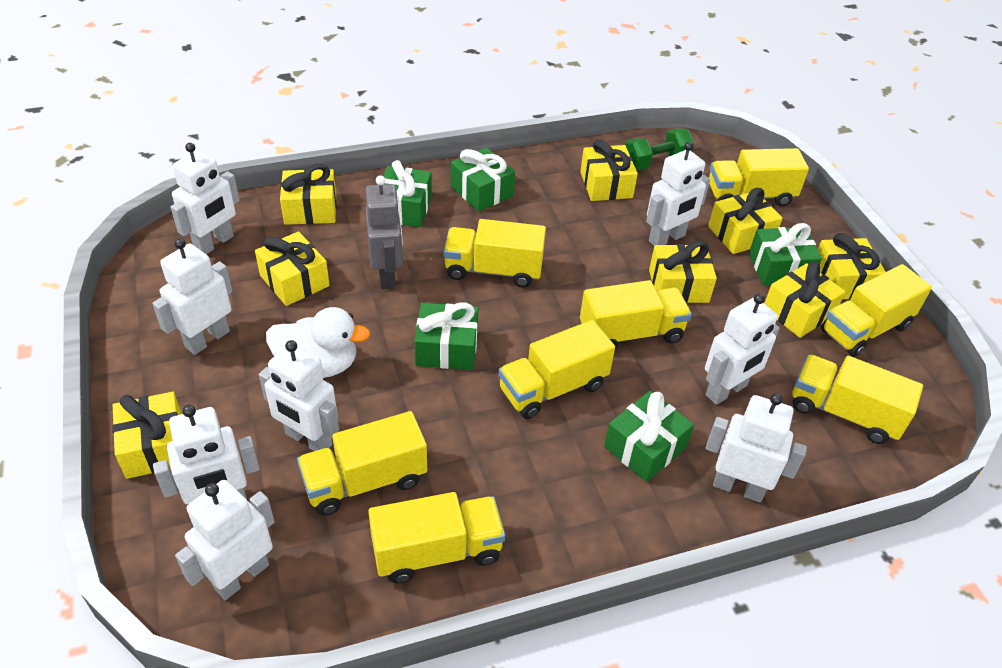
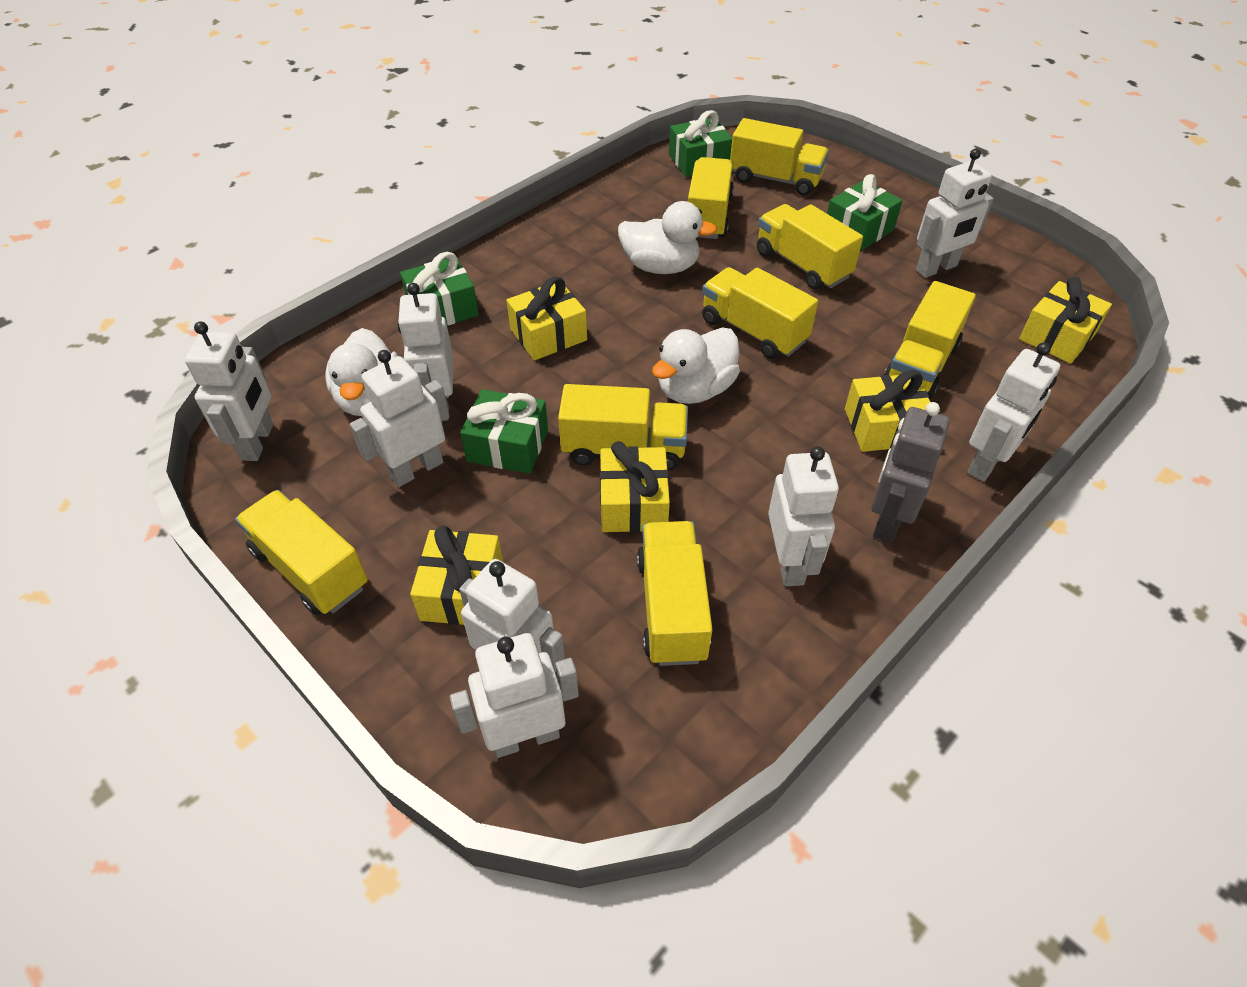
green dumbbell: [626,128,694,170] = 1 -> none = 0
green gift: [383,160,432,227] [415,303,478,370] [451,147,515,212] [604,391,694,482] [749,223,822,285] = 5 -> [400,252,479,325] [460,389,548,474] [669,110,732,177] [827,174,902,251] = 4
white duck: [266,307,370,378] = 1 -> [325,328,398,416] [618,201,717,274] [652,328,740,404] = 3
yellow gift: [112,392,182,479] [255,231,330,306] [280,164,337,225] [580,140,638,201] [649,241,717,303] [708,188,783,254] [764,262,846,338] [818,233,885,300] = 8 -> [410,525,503,625] [506,276,587,360] [600,441,670,532] [845,370,930,452] [1019,277,1112,364] = 5

